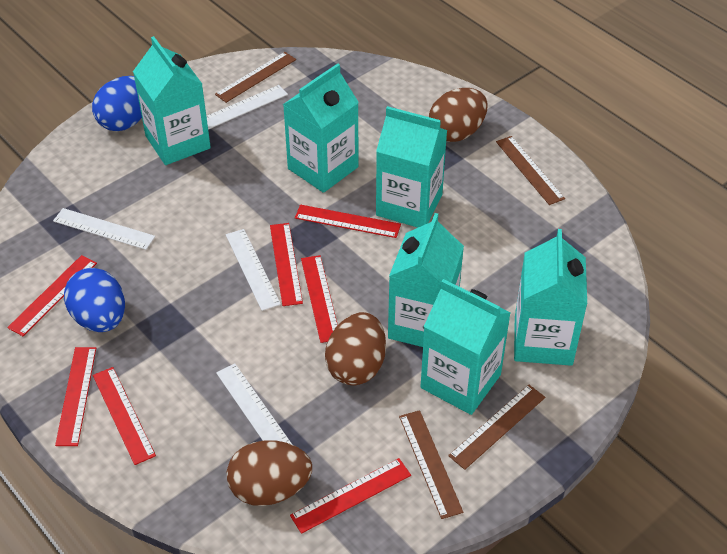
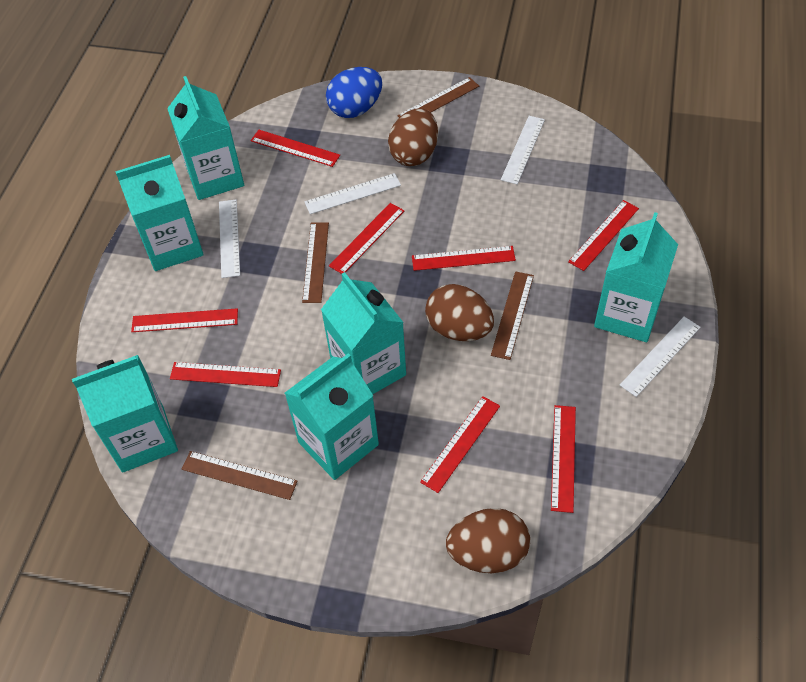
blue egg: [64,268,125,332] [92,76,142,131] = 2 -> [326,67,382,118] = 1
red ruler: [7,255,97,336] [55,347,96,446] [93,367,156,465] [270,223,303,306] [290,458,411,534] [295,205,401,238] [301,255,338,343] = 7 -> [131,308,238,332] [170,362,281,387] [251,130,340,167] [329,203,404,274] [412,246,516,271] [420,396,500,493] [551,405,576,513] [568,200,639,271] = 8

